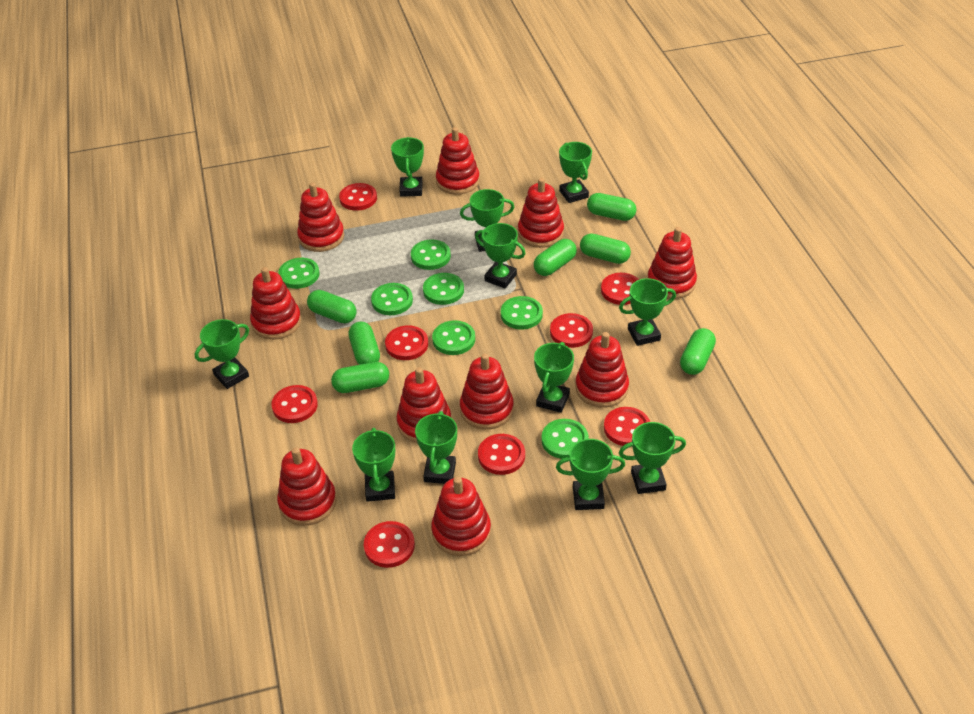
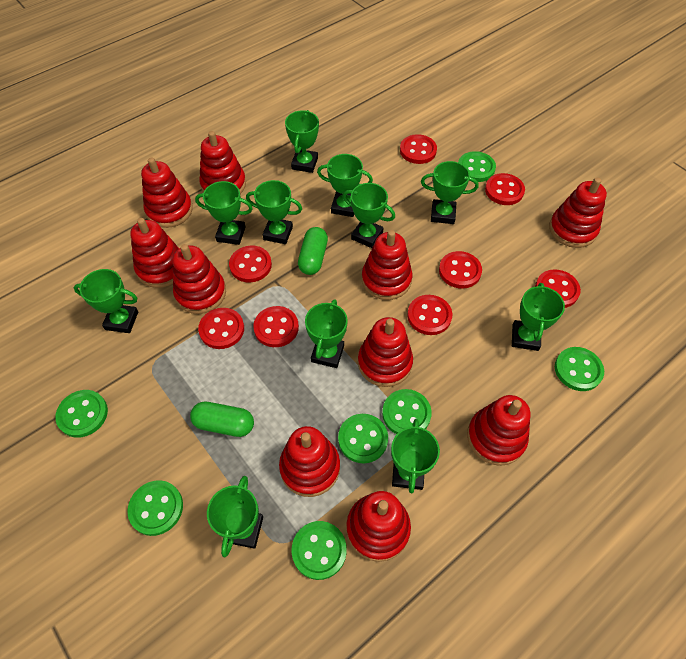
green capsule: [307,290,357,323] [331,362,389,393] [349,322,380,365] [534,239,577,276] [580,233,631,264] [587,193,636,221] [680,328,716,375] = 7 -> [190,402,254,437] [298,227,328,275] = 2

